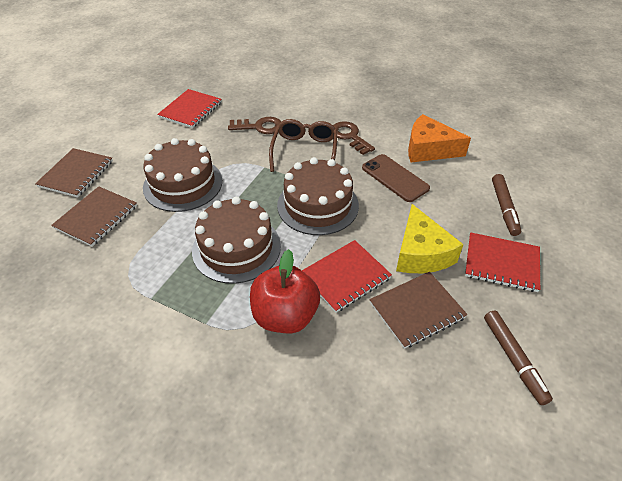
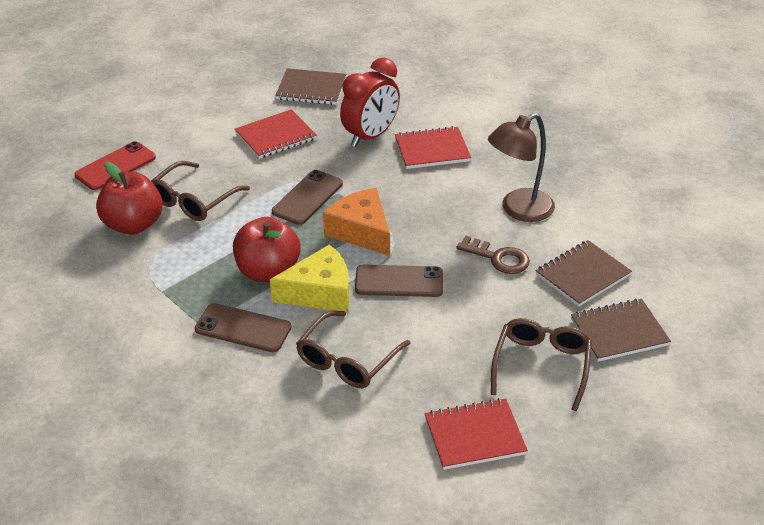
brown cake: [143,138,222,212] [192,197,281,284] [277,157,359,235] = 3 -> none = 0
brown glasses: [269,119,337,172] = 1 -> [151,161,250,221] [296,310,410,388] [491,318,592,411] = 3
brown key: [228,117,281,134] [333,121,375,155] = 2 -> [457,235,530,274] = 1
brown lamp: none = 0 -> [488,113,555,222] = 1
brown marker: [484,310,553,405] [492,174,521,236] = 2 -> none = 0
brown phone: [362,154,430,202] = 1 -> [195,303,292,352] [272,170,343,225] [355,264,443,297] = 3
red apple: [250,249,320,333] = 1 -> [96,162,163,235] [233,217,301,282] = 2
red clock: none = 0 -> [340,58,400,147] = 1
red phone: none = 0 -> [75,141,156,190] = 1

